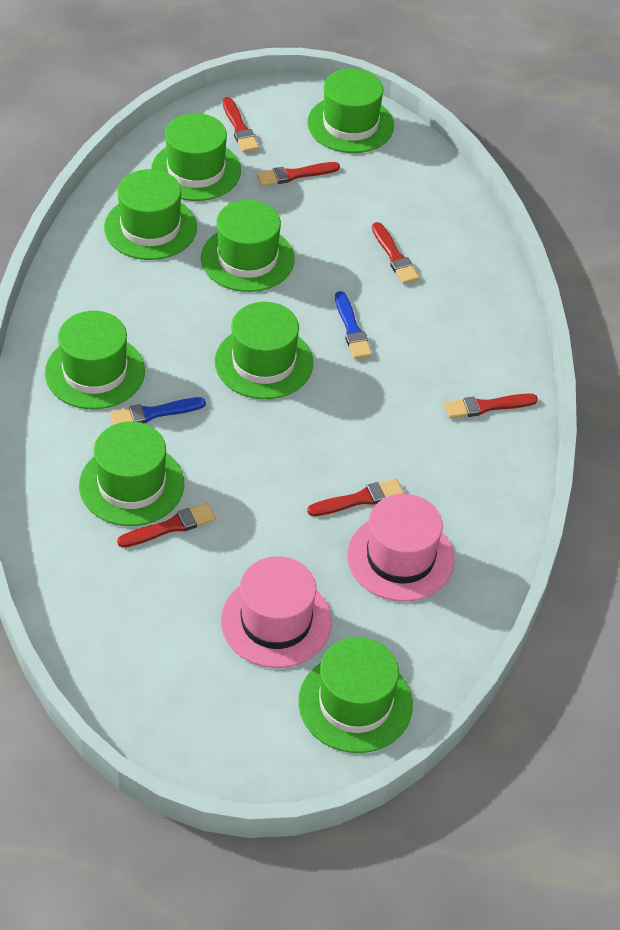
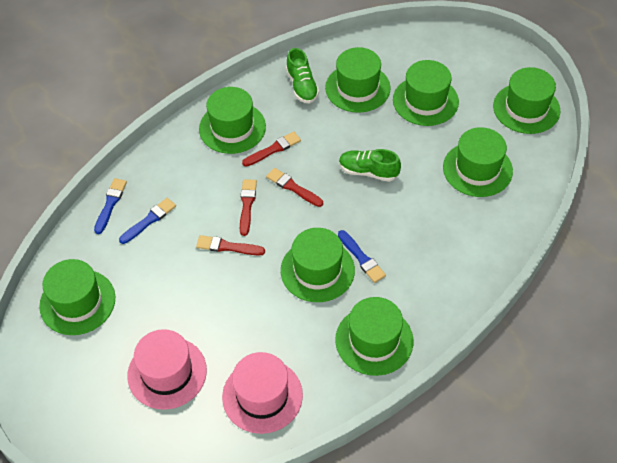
blue brush: [110,397,206,425] [335,291,372,359] = 2 -> [94,178,127,234] [119,198,176,244] [338,230,386,283] = 3
green shoe: none = 0 -> [286,48,319,103] [339,149,401,182] = 2
red brush: [117,503,216,548] [222,97,259,153] [256,162,340,186] [307,479,404,516] [372,222,419,284] [444,393,538,419] = 6 -> [196,235,265,255] [240,179,257,236] [242,132,301,167] [266,168,323,207] = 4

